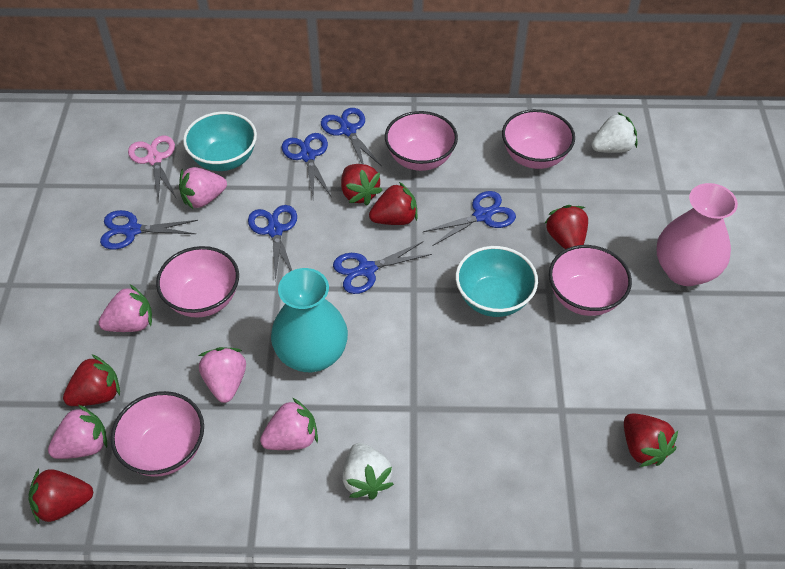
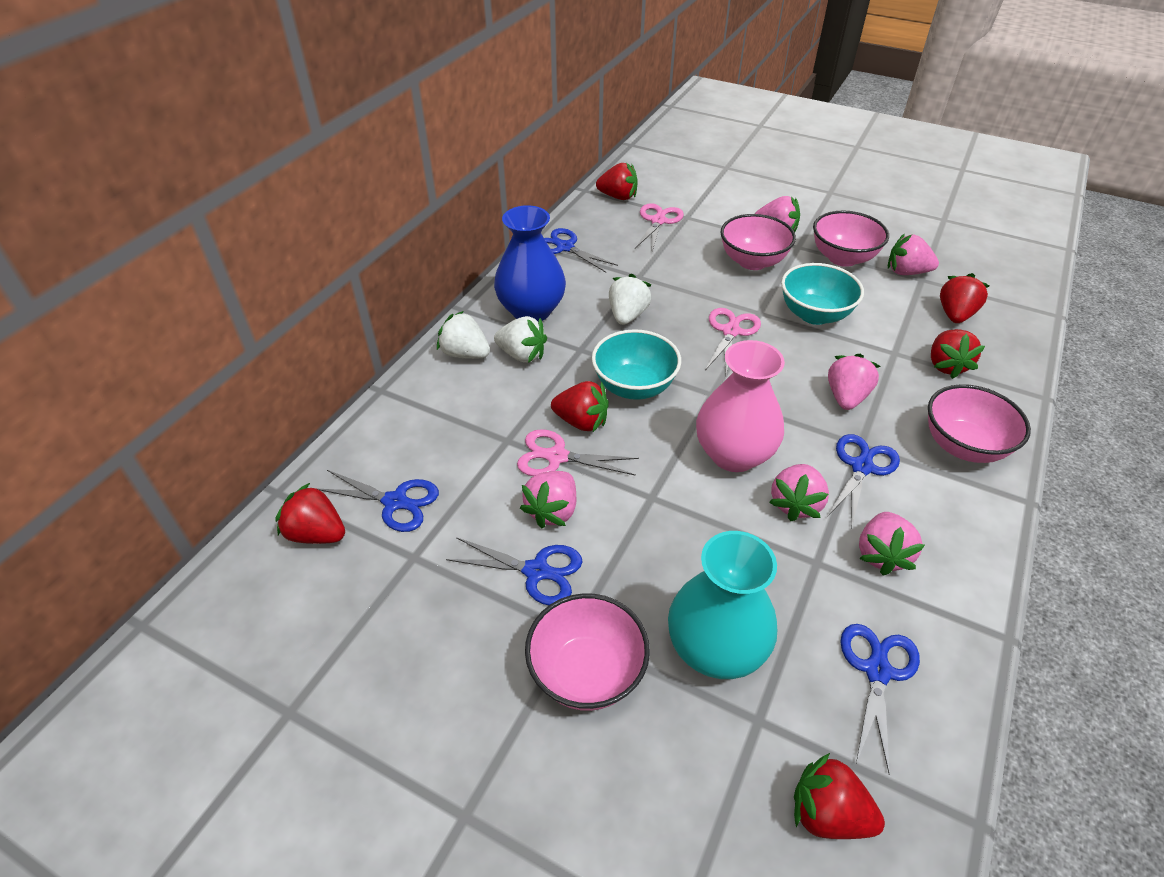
blue scissors: [100,210,198,249] [248,205,297,281] [281,133,331,198] [321,108,382,166] [333,241,432,294] [423,191,516,246] = 6 -> [318,470,439,532] [446,537,583,605] [544,228,618,272] [826,434,900,528] [840,624,920,774] = 5
blue vase: none = 0 -> [494,205,566,321] = 1
pink bowl: [111,391,204,477] [156,246,239,318] [385,111,458,171] [502,109,575,169] [549,245,632,316] = 5 -> [525,593,650,711] [720,214,796,270] [813,211,889,267] [928,384,1031,463] = 4
pink scissors: [128,135,177,201] = 1 -> [517,429,639,476] [635,203,684,251] [705,308,761,374] = 3
pink strawberry: [48,405,107,459] [98,285,152,332] [179,167,227,209] [199,347,246,403] [260,398,318,450] = 5 -> [520,471,576,529] [755,196,800,232] [769,464,829,521] [828,354,880,410] [859,512,925,576] [888,234,939,275] = 6
white strawberry: [343,443,394,499] [591,112,637,153] = 2 -> [437,311,490,359] [494,316,547,363] [609,274,651,325] = 3

